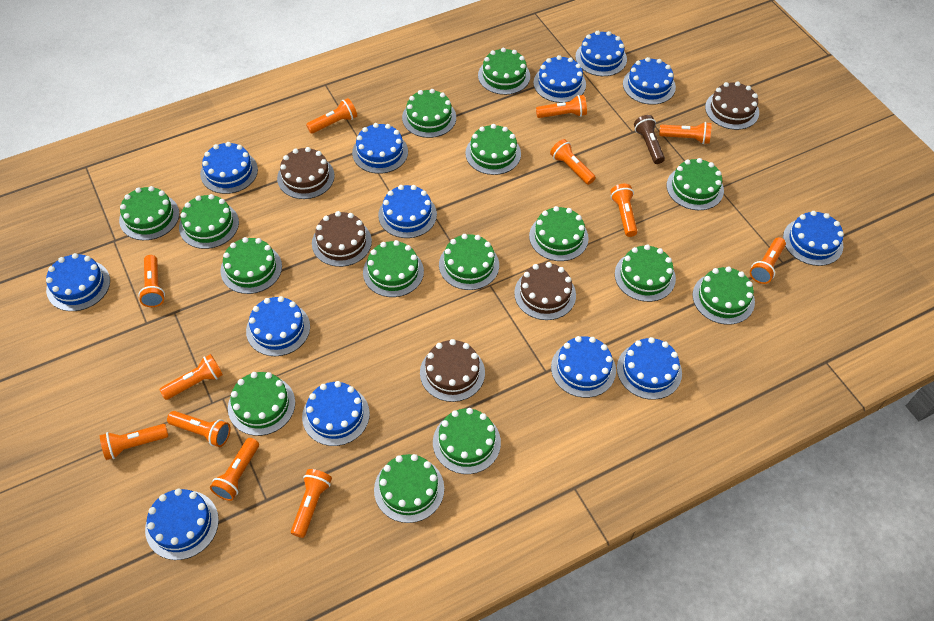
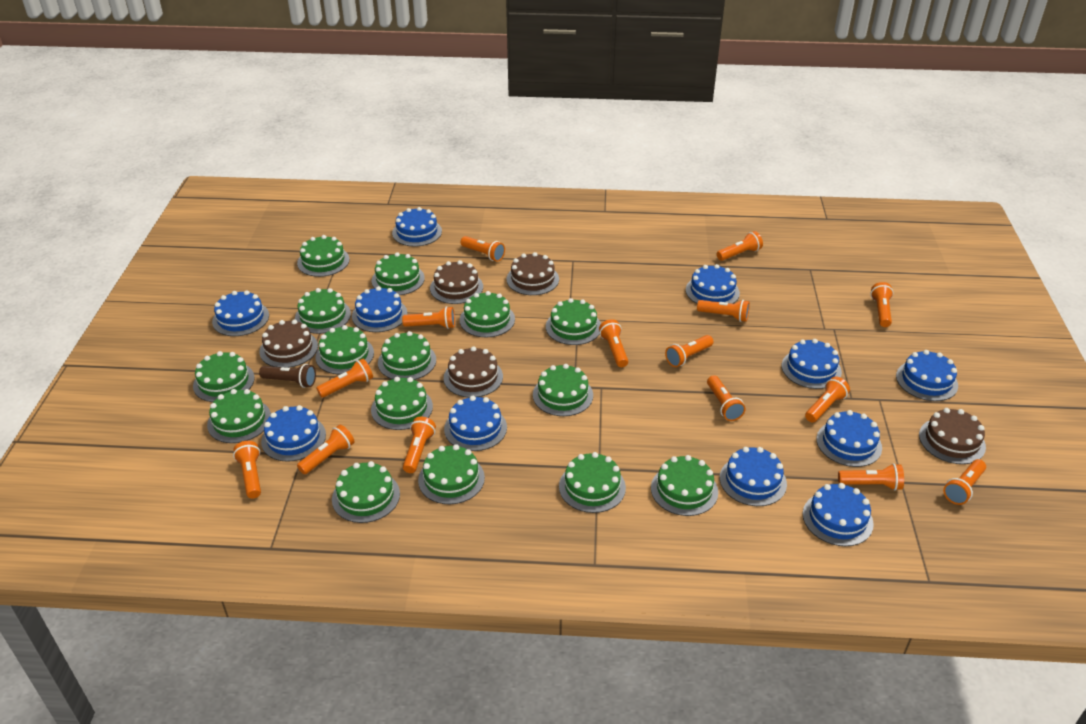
blue cake: [46,253,110,311] [145,489,219,560] [200,142,258,194] [246,296,310,356] [302,381,370,446] [352,123,408,174] [378,185,437,238] [533,55,586,103] [551,336,616,398] [575,31,627,76] [617,337,682,400] [623,57,676,105] [783,211,844,266] = 13 -> [212,290,269,336] [261,405,326,462] [352,286,407,332] [392,207,442,246] [444,396,507,451] [686,264,740,304] [720,447,787,506] [782,339,842,389] [803,483,874,546] [816,410,882,467] [896,350,958,401] = 11
orange flashlight: [100,424,168,460] [138,255,165,307] [159,354,223,400] [167,411,230,447] [210,438,259,501] [291,469,332,538] [306,98,357,134] [536,95,587,118] [550,139,596,185] [610,184,637,237] [659,122,712,144] [750,237,786,284] = 12 -> [233,441,261,498] [297,425,355,474] [316,359,373,398] [402,306,455,329] [403,417,436,473] [461,236,505,262] [599,319,628,367] [665,335,713,367] [697,300,750,322] [707,375,746,421] [717,231,763,261] [805,376,850,422] [838,463,904,490] [870,282,893,327] [943,459,986,505] = 15

